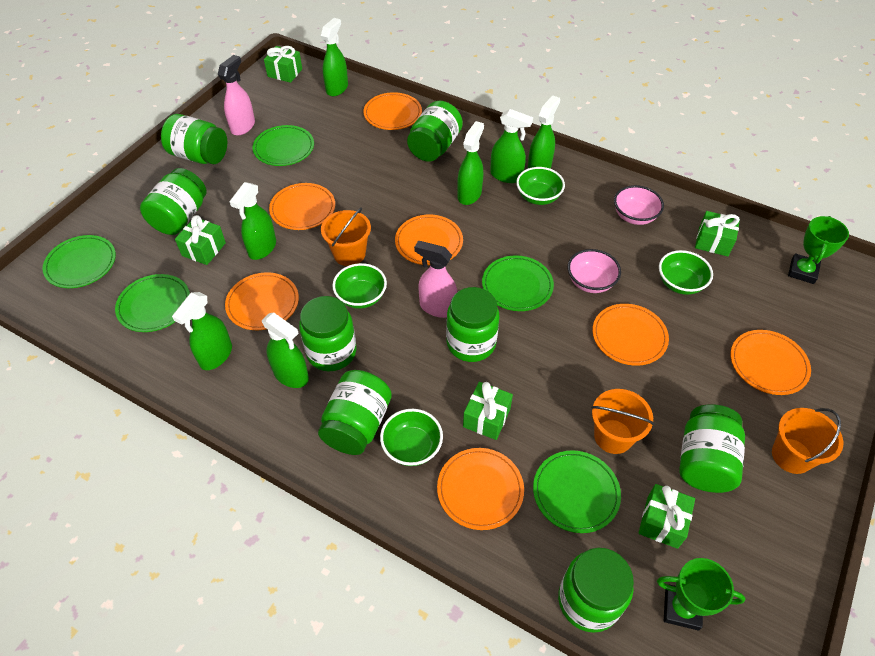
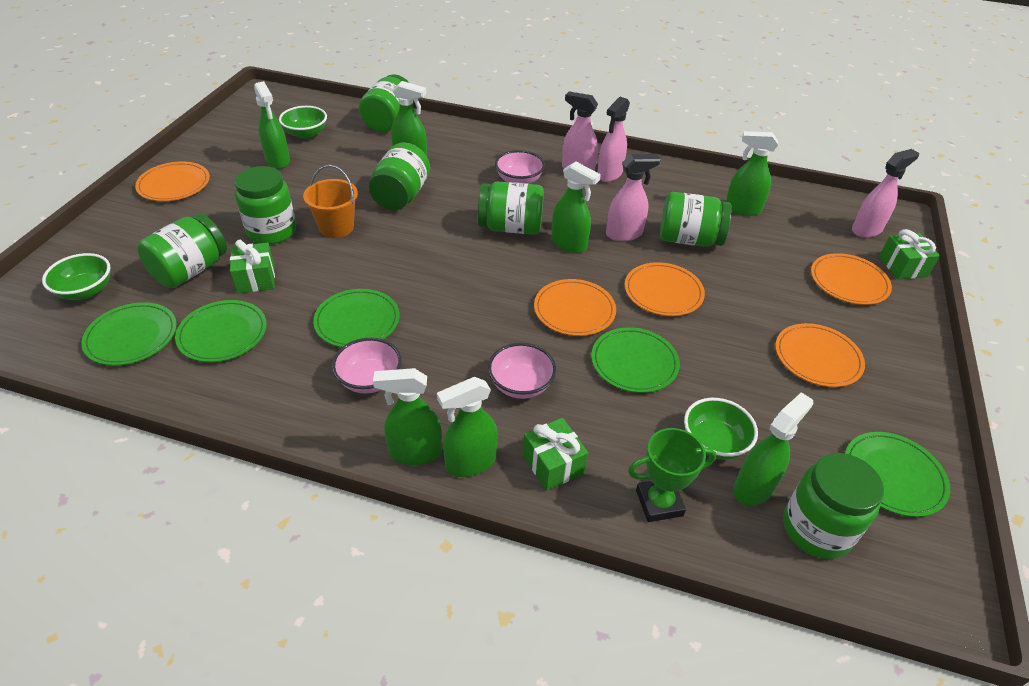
green bowl: [332,263,387,309] [380,409,443,466] [516,167,565,205] [659,250,713,295] = 4 -> [42,253,110,300] [279,106,327,139] [684,398,758,460] = 3
green gift: [175,215,226,265] [264,46,302,83] [463,382,513,440] [638,484,695,549] [695,211,740,257] = 5 -> [230,240,275,293] [523,418,588,491] [879,229,940,279] = 3
green jar: [140,168,206,235] [161,114,227,164] [299,296,356,372] [318,370,392,455] [407,101,463,162] [446,287,499,362] [558,548,634,633] [679,404,745,493] = 8 -> [137,213,227,288] [235,166,296,244] [359,74,409,132] [369,143,430,210] [478,181,544,235] [660,192,732,247] [783,453,884,559] = 7
green trophy: [657,558,746,631] [788,216,849,284] = 2 -> [628,428,716,522] = 1
orange bucket: [321,207,371,266] [591,389,654,454] [772,408,843,474] = 3 -> [303,165,358,238] = 1
orange plate: [225,272,299,330] [269,183,335,230] [363,92,422,130] [395,215,463,265] [437,448,524,530] [592,304,669,366] [731,330,811,395] = 7 -> [135,162,210,201] [534,279,616,336] [625,262,705,316] [775,323,865,387] [811,253,892,305] = 5
pink bowl: [568,249,621,293] [614,185,664,225] = 2 -> [332,338,402,394] [488,343,556,399] [495,150,545,184] = 3
pink spray bottle: [218,55,255,136] [414,241,457,318] = 2 -> [562,92,598,171] [597,97,630,182] [606,154,661,241] [852,149,919,238] = 4

